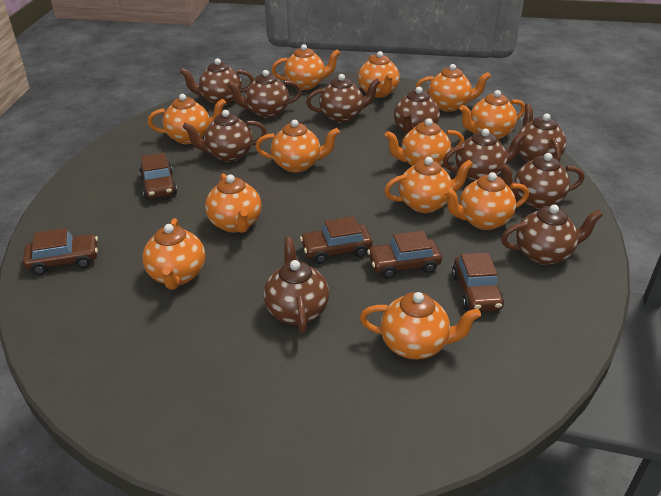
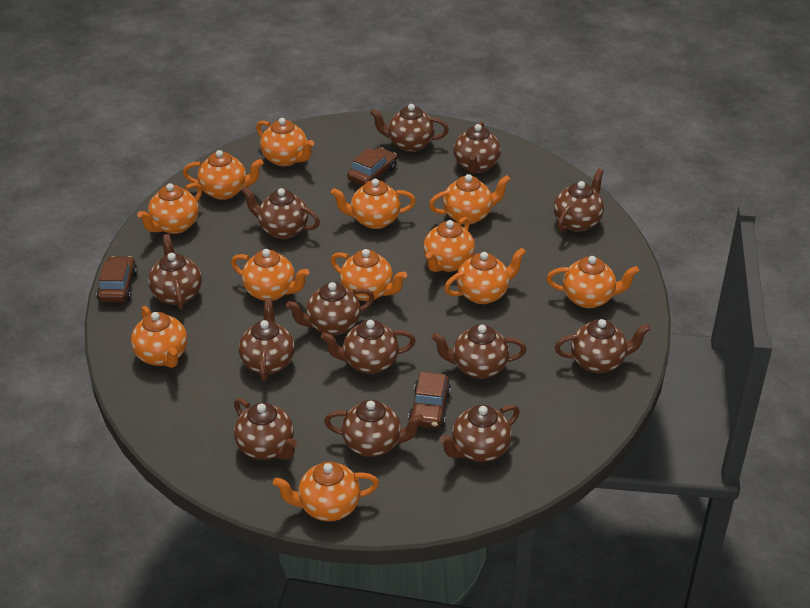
brown car: [23,228,98,275] [139,153,177,199] [300,216,372,264] [367,231,442,279] [452,252,504,312] = 5 -> [97,256,138,303] [347,147,397,186] [408,372,451,428] = 3
brown teapot: [180,58,254,105] [182,110,267,162] [227,70,302,118] [264,237,329,333] [306,74,380,123] [394,87,440,134] [443,129,526,181] [499,153,584,209] [501,205,603,265] [517,103,567,163] = 10 -> [148,234,202,310] [234,398,297,460] [239,298,295,381] [241,187,320,239] [286,282,374,335] [321,320,416,374] [324,400,424,457] [370,104,449,152] [431,324,526,379] [439,405,520,462] [453,121,501,174] [554,169,604,232] [555,319,650,373] = 13

